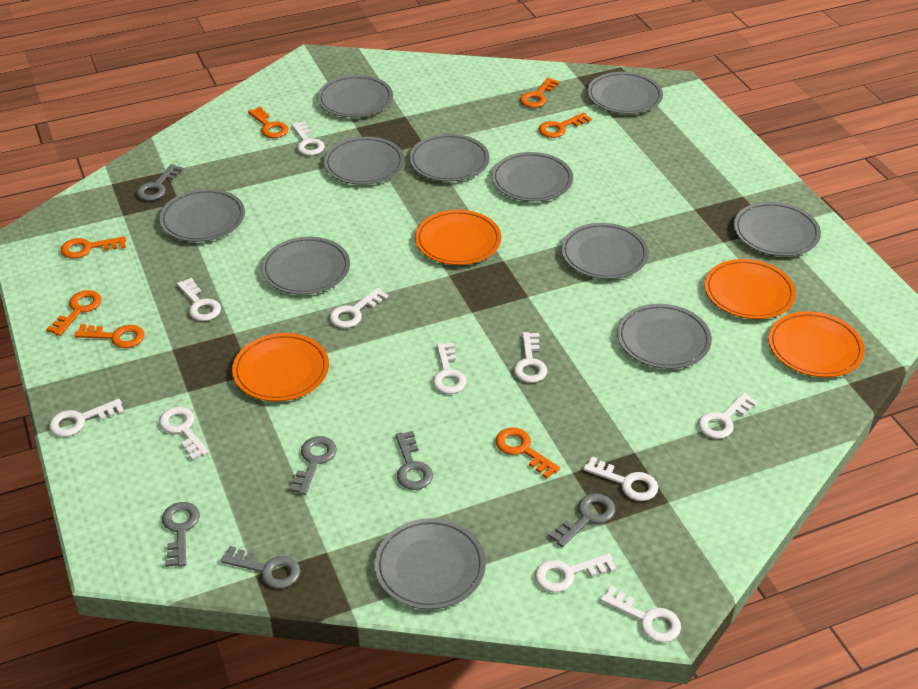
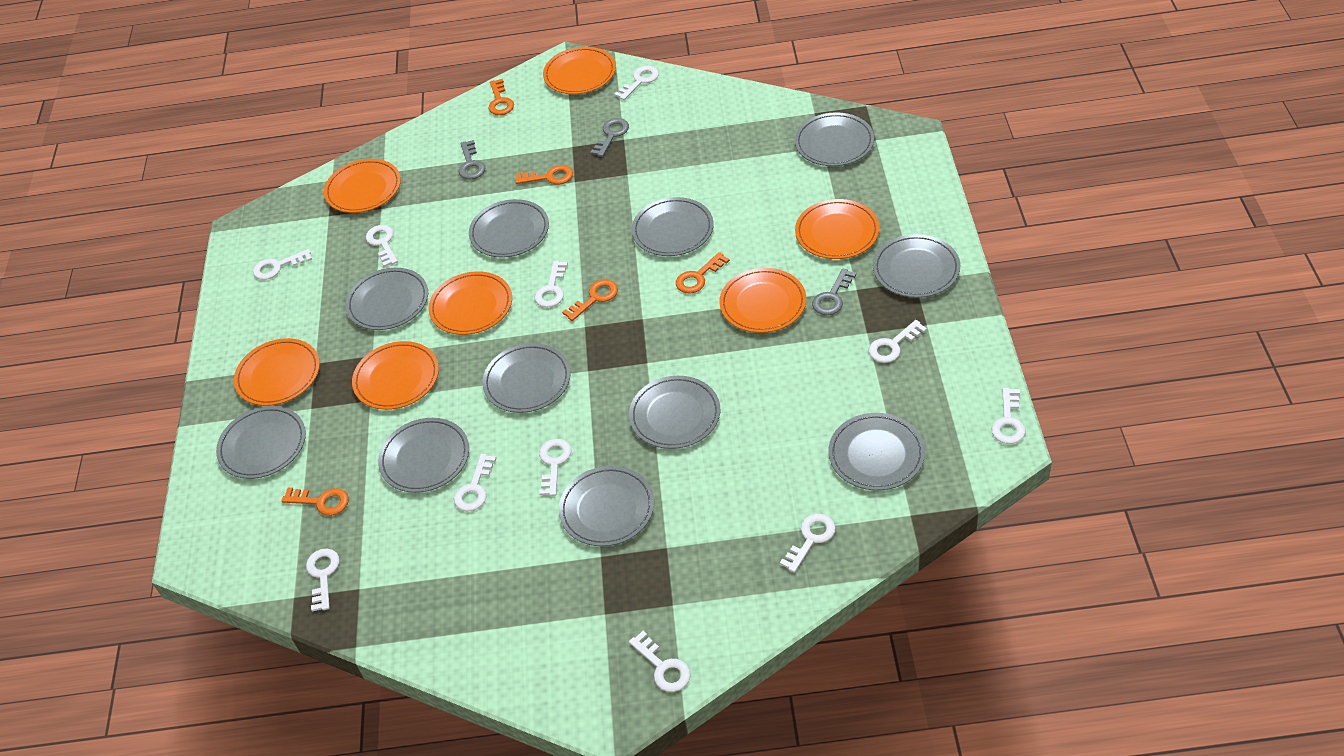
grey key: [136,164,183,201] [162,502,200,567] [221,546,300,589] [288,436,337,495] [395,431,433,490] [549,493,615,547] = 6 -> [459,140,485,180] [590,118,629,157] [812,268,856,315] = 3
orange key: [47,290,102,336] [61,236,126,259] [75,324,144,348] [248,107,289,138] [495,428,560,478] [520,78,559,108] [539,112,591,138] = 7 -> [281,488,349,516] [488,79,514,115] [515,165,573,185] [562,279,618,321] [676,252,730,293] = 5
orange plate: [232,333,329,401] [415,210,501,265] [704,259,796,319] [768,311,865,377] = 4 -> [234,338,320,406] [324,159,401,213] [352,341,439,410] [428,271,512,335] [543,47,616,94] [719,268,806,333] [795,199,879,259] = 7

